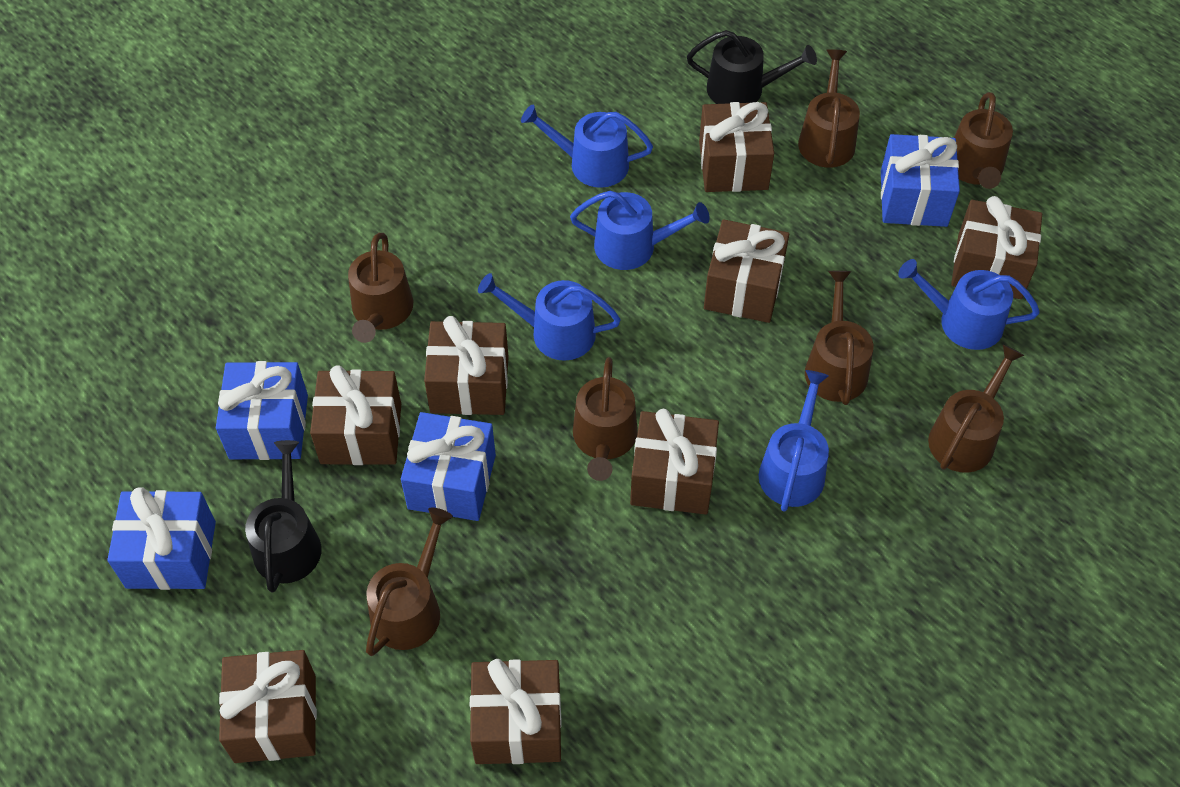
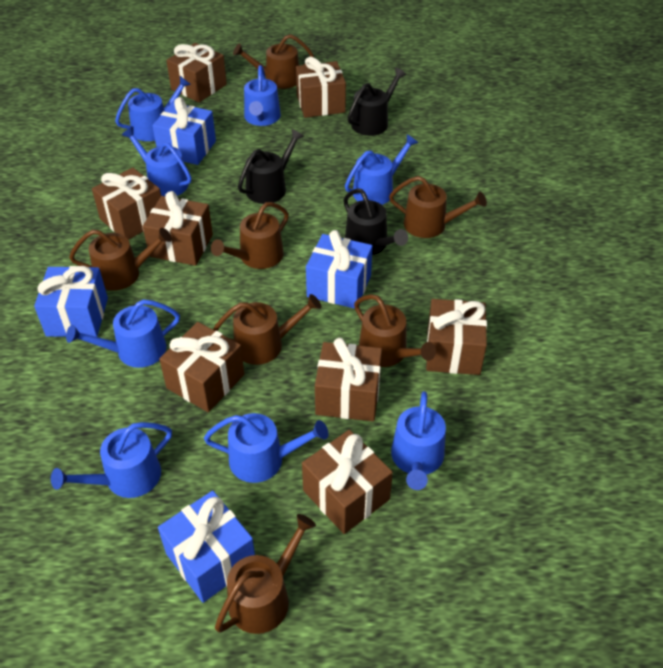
black watering can: [245,440,321,593] [687,30,817,104] = 2 -> [238,129,304,204] [343,188,408,255] [348,68,407,136] = 3
blue watering can: [478,273,621,361] [521,105,653,188] [570,191,710,270] [759,370,829,512] [898,259,1040,350] = 5 -> [51,422,172,498] [66,299,180,368] [115,76,191,141] [122,127,191,196] [204,413,328,483] [244,65,281,126] [345,134,418,205] [391,391,446,490] = 8

